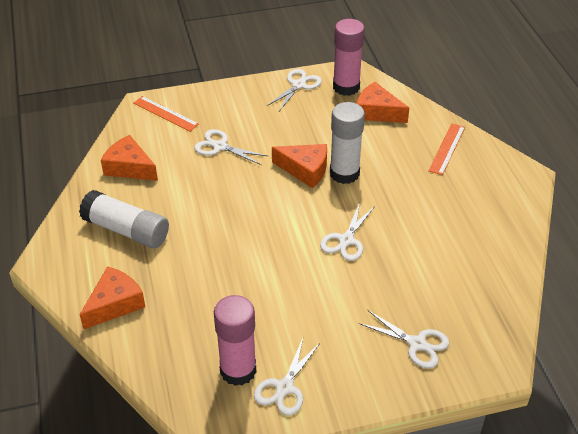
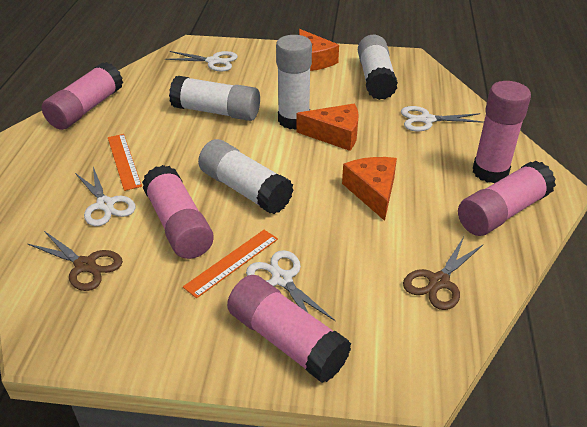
brown scissors: none = 0 -> [28,231,123,291] [403,237,484,310] = 2
orange cheese: [80,266,145,329] [101,135,158,181] [272,144,327,188] [357,82,409,123] = 4 -> [296,104,359,151] [299,29,339,71] [342,157,397,221] = 3
pink glue stick: [214,295,256,386] [333,19,365,96] = 2 -> [42,62,123,130] [142,165,214,259] [227,275,351,383] [458,161,556,236] [473,81,531,183] = 5
white glue stick: [79,190,169,248] [330,102,365,184] = 2 -> [169,76,260,121] [198,139,293,214] [276,35,312,130] [358,35,398,100] = 4
white scissors: [194,129,268,165] [254,338,321,415] [267,69,322,111] [320,202,375,261] [359,310,449,369] = 5 -> [75,167,136,226] [165,51,238,71] [246,250,336,321] [401,106,484,131] = 4

